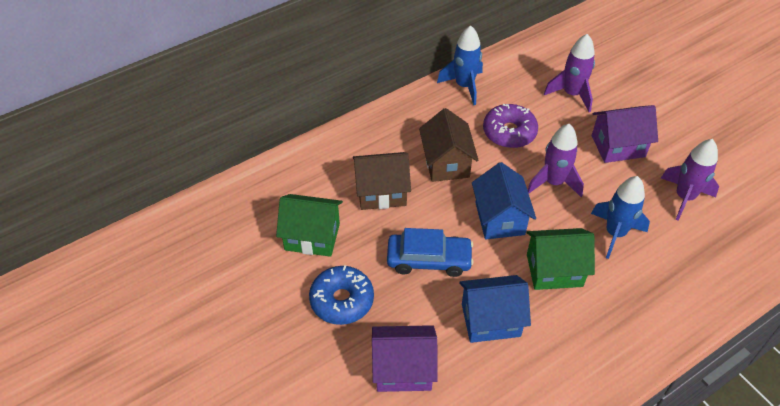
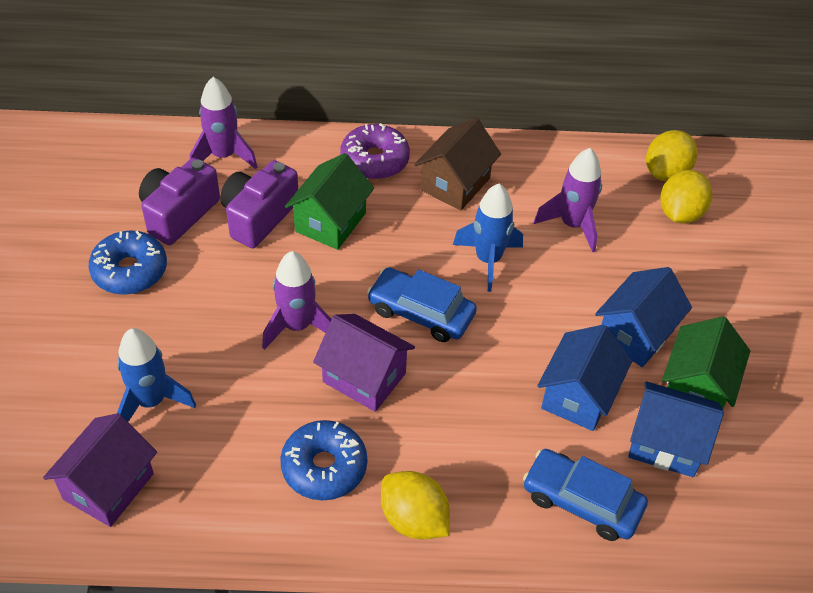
blue car: [387,228,473,277] = 1 -> [367,267,477,342] [523,449,648,541] = 2
blue donut: [309,265,374,325] = 1 -> [89,230,167,295] [280,420,367,500] = 2
blue house: [459,275,531,343] [472,162,536,239] = 2 -> [537,325,632,431] [595,267,692,367] [628,381,724,477] = 3
brown house: [353,152,411,210] [419,108,478,182] = 2 -> [414,118,501,211] = 1
purple camera: none = 0 -> [139,158,220,245] [220,160,298,248] = 2
yellow lemon: none = 0 -> [381,471,450,539] [646,130,697,181] [660,170,712,224] = 3

